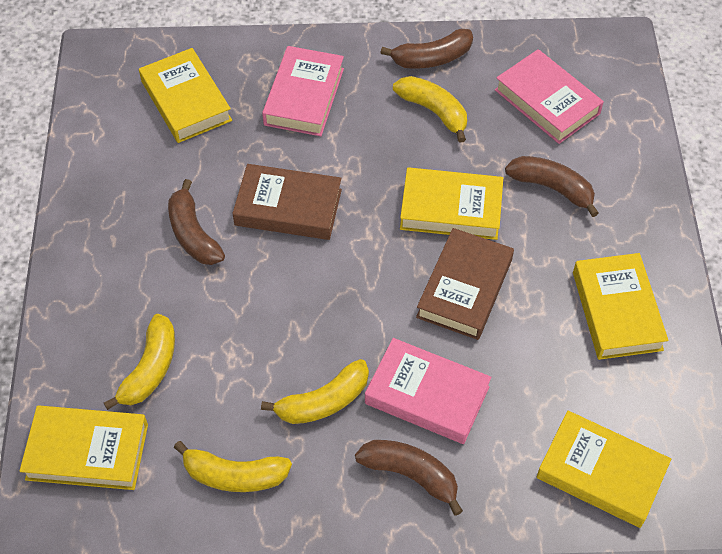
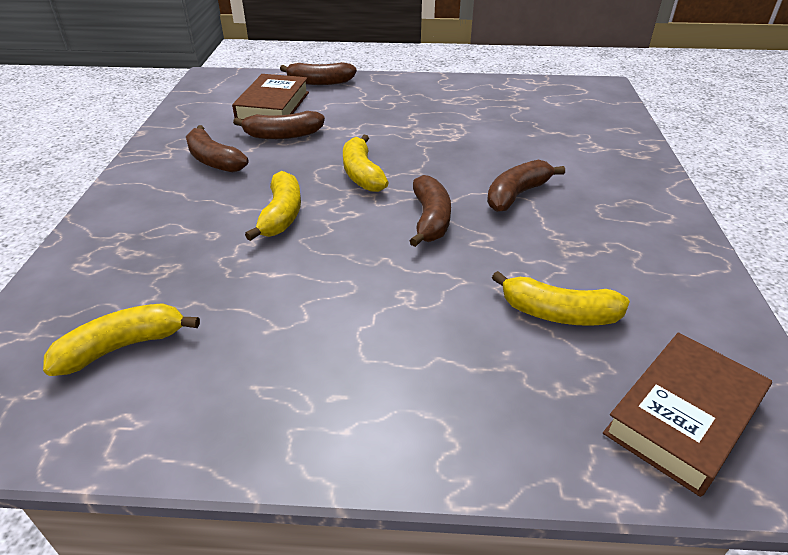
brown banana: [168,179,225,265] [355,440,463,516] [381,29,473,69] [505,156,599,217] = 4 -> [186,125,248,172] [233,111,325,139] [280,62,357,85] [410,175,451,247] [487,160,565,212] = 5
pink book: [262,46,344,136] [365,338,491,444] [495,49,604,144] = 3 -> none = 0
yellow book: [19,405,148,490] [139,48,232,143] [400,167,503,240] [536,411,671,528] [573,253,669,360] = 5 -> none = 0

